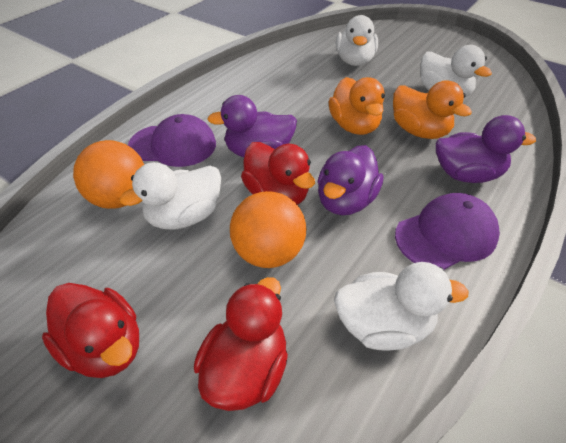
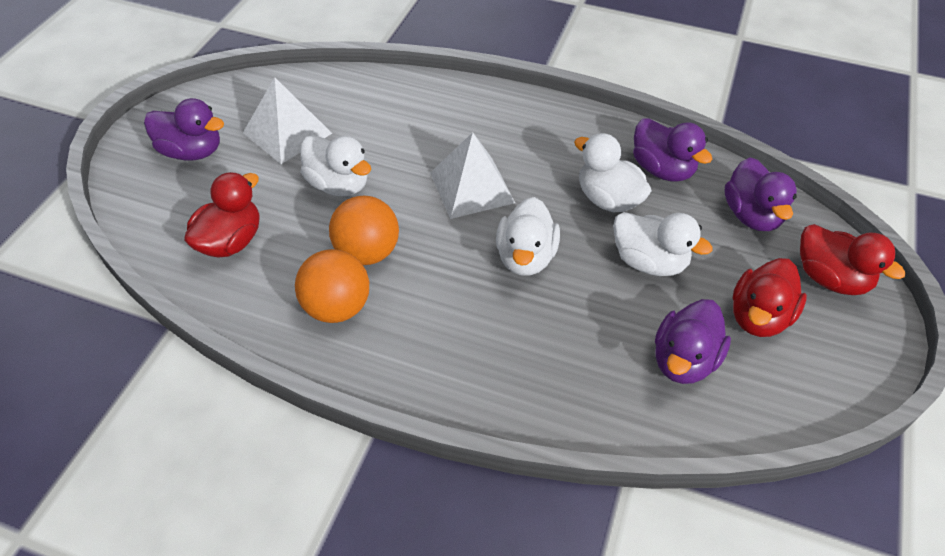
orange duck: [328,77,385,135] [393,80,472,139] = 2 -> none = 0
purple cap: [128,114,216,167] [395,193,500,270] = 2 -> none = 0
purple duck: [208,95,297,157] [317,145,383,215] [436,115,536,183] = 3 -> [144,98,224,161] [633,118,712,182] [655,299,731,384] [725,157,797,231] = 4
white pyramid: none = 0 -> [243,77,332,164] [430,132,515,219] = 2

